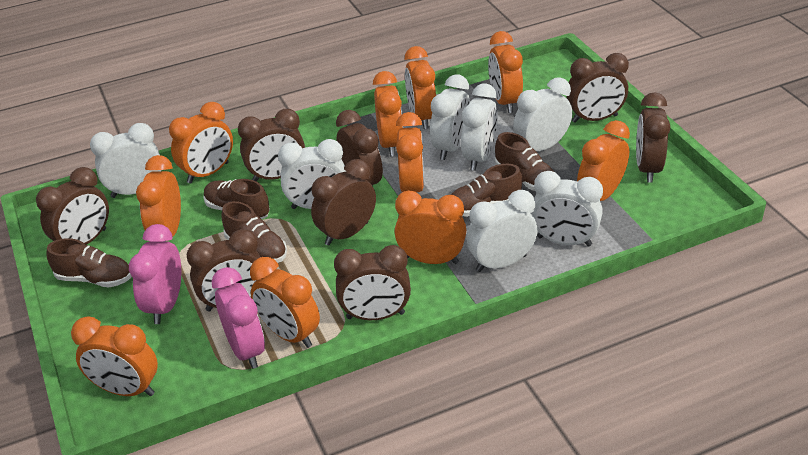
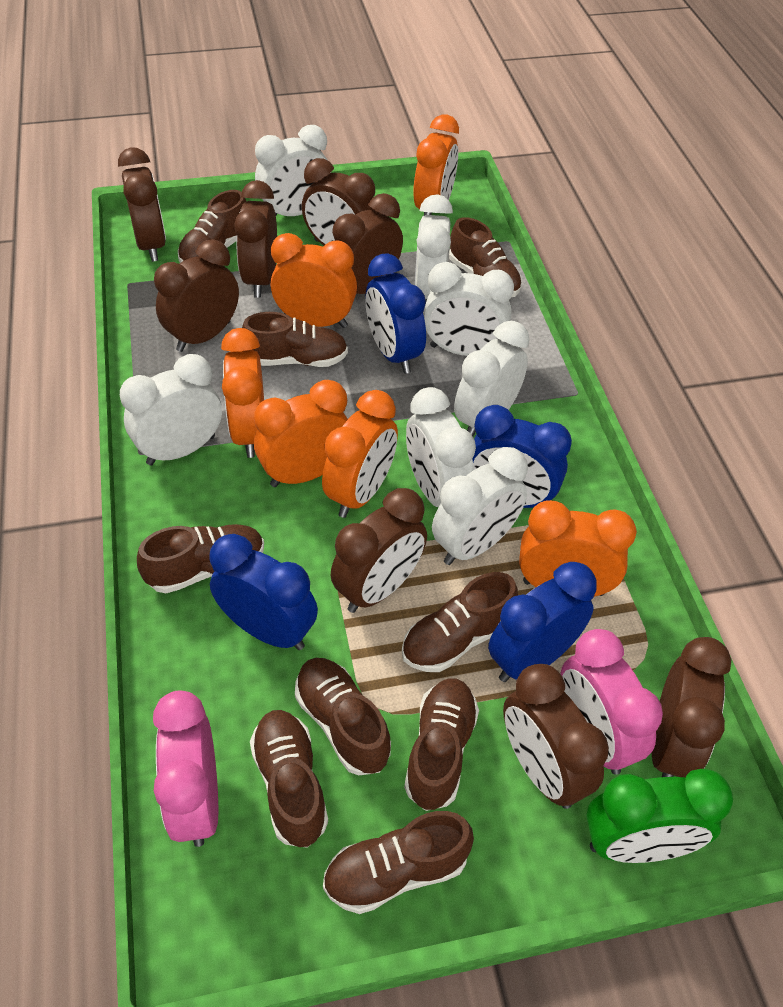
blue clock: none = 0 -> [209,534,318,650] [365,253,426,374] [472,405,572,508] [488,562,597,682] = 4
brown shoe: [46,238,131,287] [204,179,270,219] [221,201,287,263] [451,164,523,217] [495,132,554,191] = 5 -> [137,524,264,593] [178,190,247,263] [242,312,348,367] [250,710,328,848] [295,658,391,776] [323,811,474,914] [402,572,518,672] [404,678,479,811] [449,217,522,297] = 9
green clock: none = 0 -> [586,769,733,863] = 1
orange clock: [71,316,158,396] [136,155,181,237] [169,102,233,184] [250,257,320,348] [373,71,403,157] [394,190,466,264] [396,112,424,192] [405,46,436,129] [488,31,523,113] [577,120,630,201] = 10 -> [221,328,264,458] [254,380,348,487] [271,233,357,328] [322,390,398,518] [413,115,459,216] [519,500,637,597] = 6

